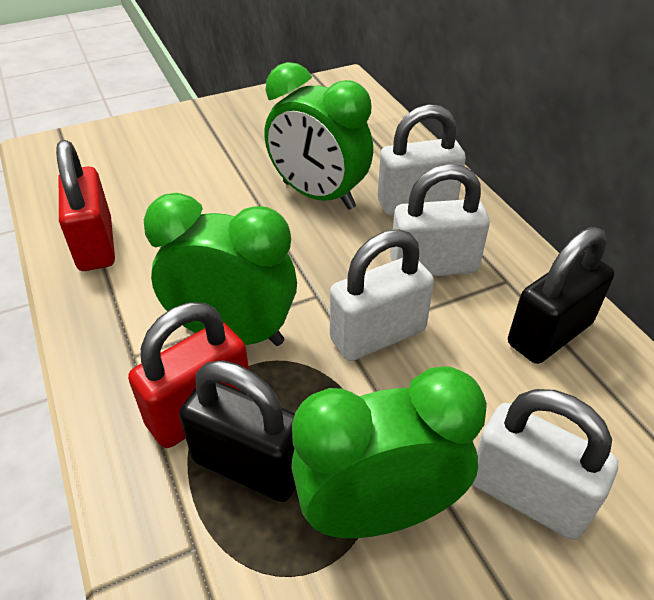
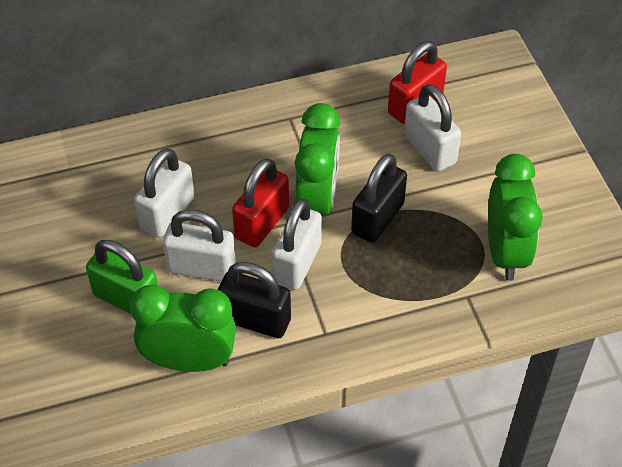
green padlock: none = 0 -> [86,240,158,314] = 1

